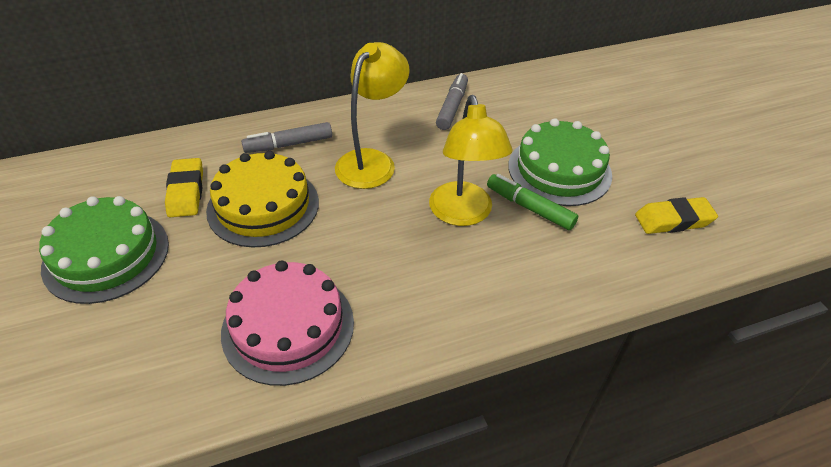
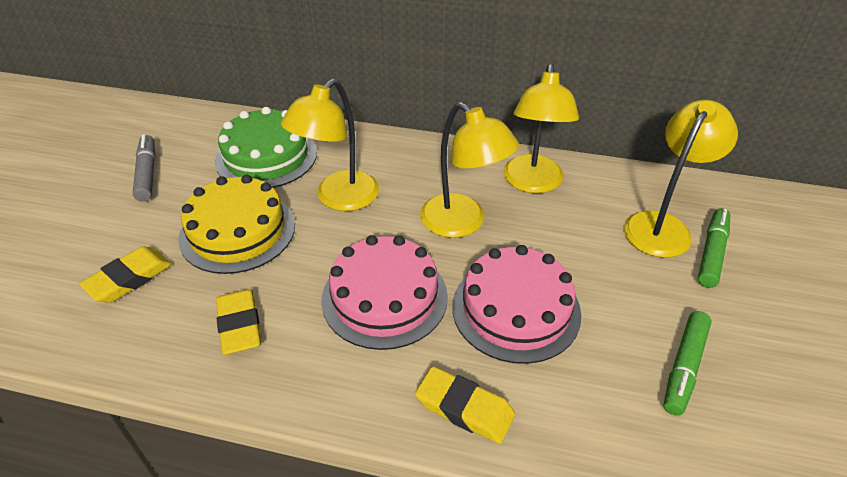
green cake: [39,196,169,304] [508,118,612,206] = 2 -> [215,107,317,188] = 1
green marker: [487,174,578,230] = 1 -> [663,311,712,416] [698,208,730,288] = 2
grey marker: [241,122,332,153] [436,73,468,130] = 2 -> [133,135,155,202] = 1
pink cake: [221,261,354,386] = 1 -> [321,235,448,350] [452,245,581,364] = 2
yellow eraser: [165,158,203,217] [635,197,718,234] = 2 -> [79,246,172,303] [216,289,261,355] [415,366,515,444] = 3
yellow lamp: [335,42,410,189] [429,95,512,226] = 2 -> [281,79,379,211] [420,102,519,238] [503,64,579,193] [624,100,738,258] = 4

